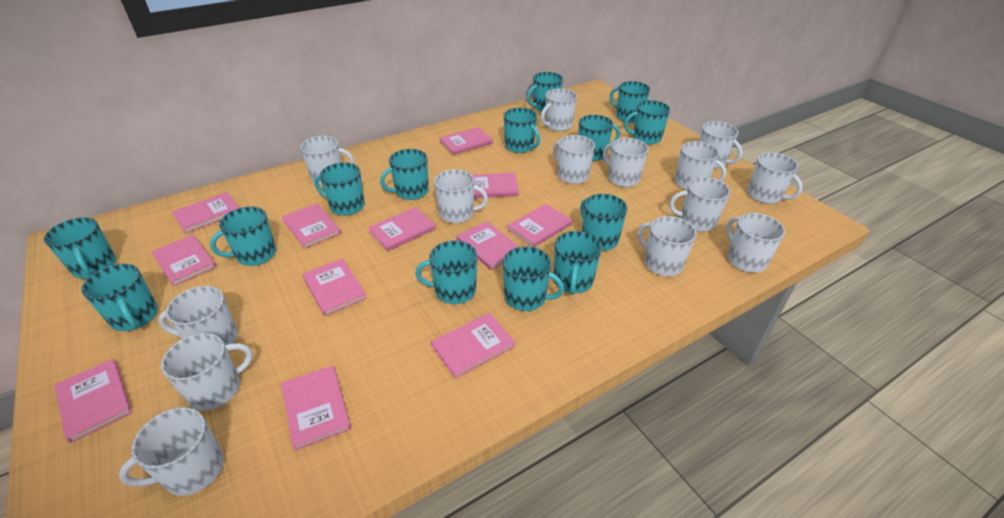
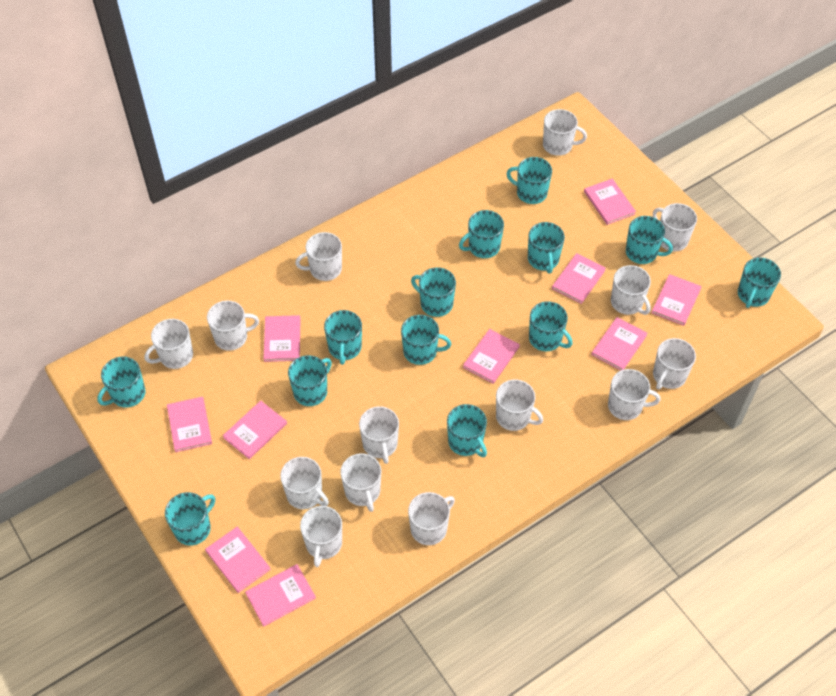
pink book: [55,359,132,443] [151,235,216,286] [172,192,239,234] [281,365,351,451] [282,203,341,249] [302,258,367,316] [368,207,436,251] [431,313,515,379] [440,127,493,155] [456,221,519,270] [473,173,519,198] [507,204,572,247] = 12 -> [167,397,212,452] [205,526,271,593] [223,401,287,459] [245,564,316,627] [263,315,301,362] [463,329,520,384] [552,253,606,304] [584,178,636,225] [591,317,647,371] [652,274,701,326] = 10
turquoise mug: [44,217,116,279] [81,264,158,331] [210,206,276,266] [314,162,365,216] [380,149,429,200] [415,240,477,304] [503,246,564,311] [504,108,540,153] [527,72,563,112] [554,231,602,295] [578,115,620,161] [580,194,627,251] [610,81,650,123] [624,100,670,145] = 14 -> [97,357,146,407] [165,492,215,546] [288,355,332,406] [324,310,362,365] [401,315,451,365] [411,267,456,317] [447,404,487,457] [459,210,504,258] [506,157,552,204] [528,222,565,273] [529,301,573,351] [626,216,673,264] [738,257,781,308] = 13

